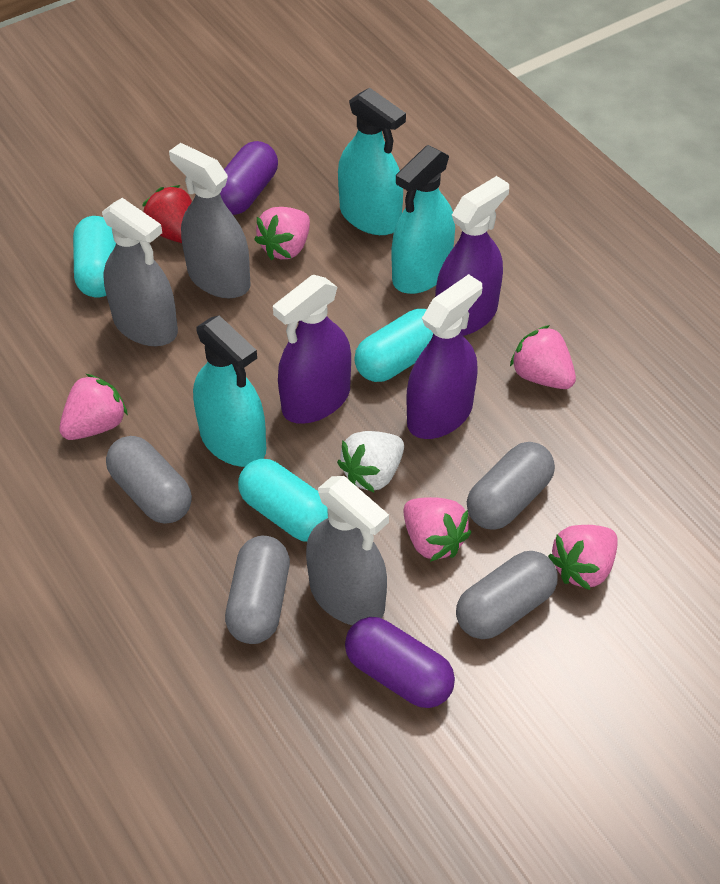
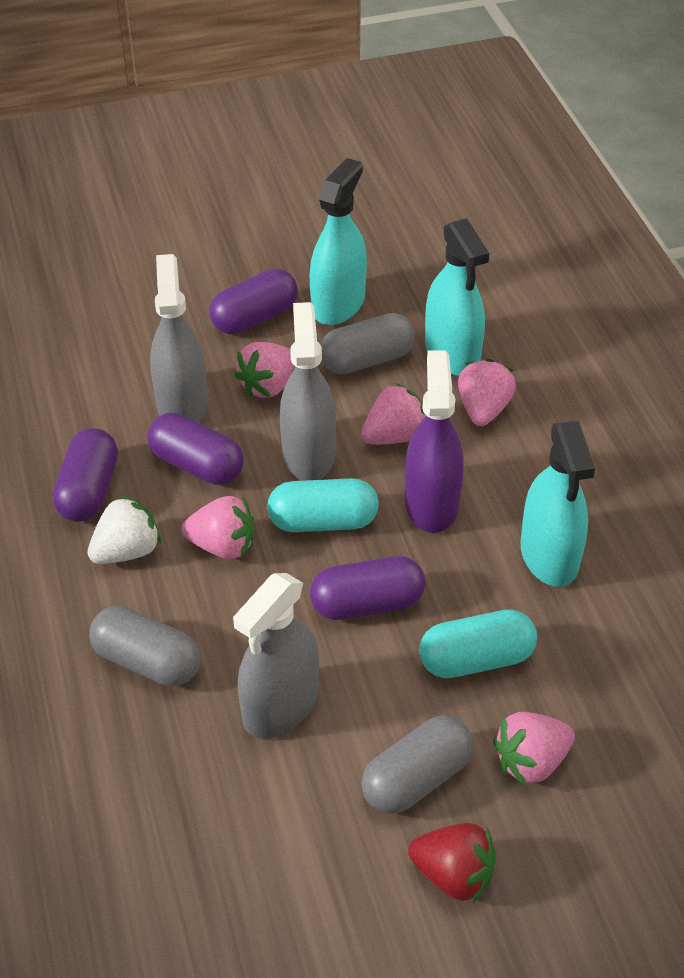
grey capsule: [106,436,192,523] [225,536,290,644] [456,551,558,639] [467,442,555,530] = 4 -> [89,606,201,686] [320,313,415,374] [361,715,473,814] = 3
purple capsule: [220,141,278,215] [345,617,455,708] = 2 -> [53,428,118,522] [147,413,244,485] [209,268,298,334] [310,556,425,620] = 4
purple spray bottle: [273,275,351,424] [406,274,482,439] [435,176,509,336] = 3 -> [405,350,463,533] = 1
turquoise capsule: [73,216,116,298] [238,459,328,542] [354,309,433,382] = 3 -> [267,478,379,532] [419,609,537,678] = 2

